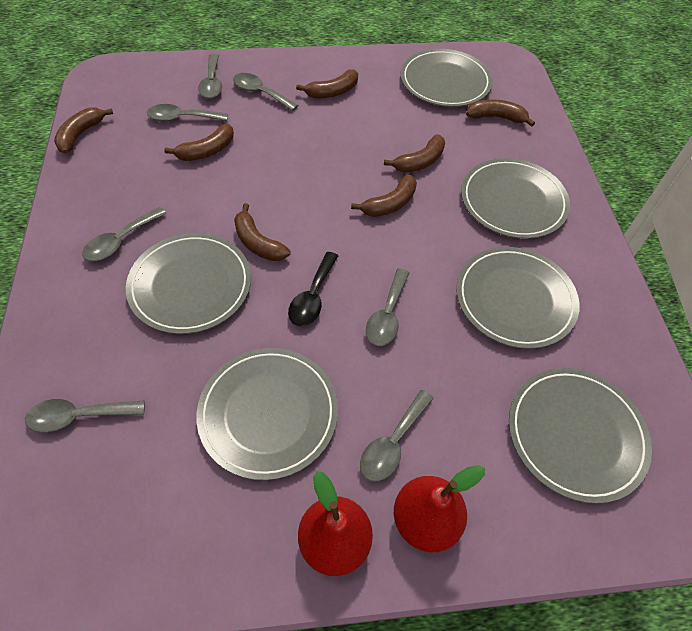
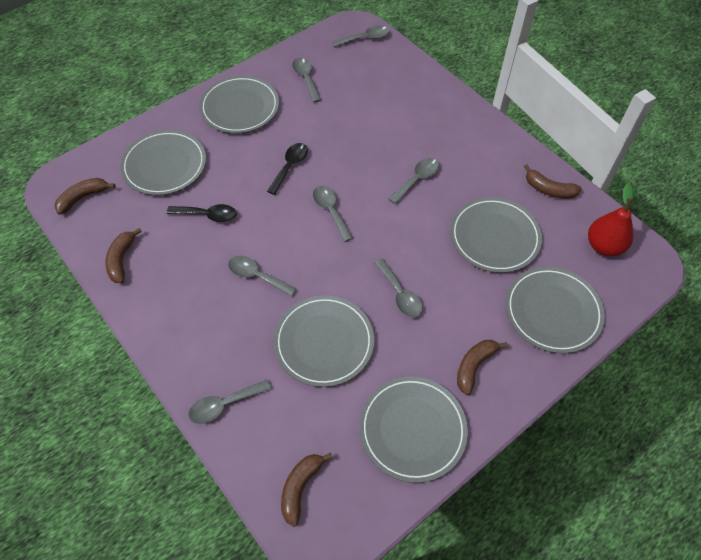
black spoon: [288,252,338,326] = 1 -> [167,204,237,222] [267,143,308,195] = 2
brown banana: [54,107,113,153] [164,124,234,161] [234,203,290,261] [296,69,358,98] [351,174,417,217] [384,134,445,173] [466,99,535,127] = 7 -> [55,178,115,215] [105,228,142,283] [281,453,333,527] [457,340,508,395] [524,164,582,199] = 5
red pear: [298,471,373,576] [394,465,485,553] = 2 -> [588,183,634,256] = 1

